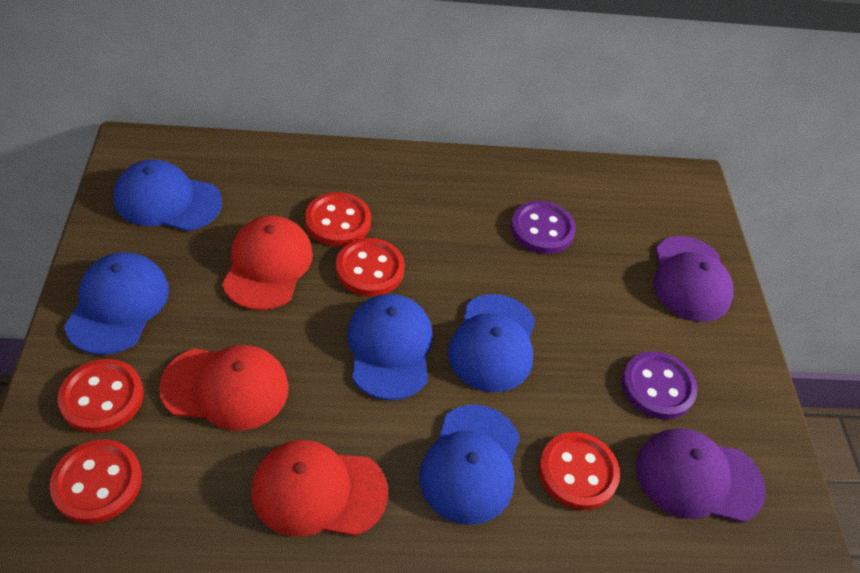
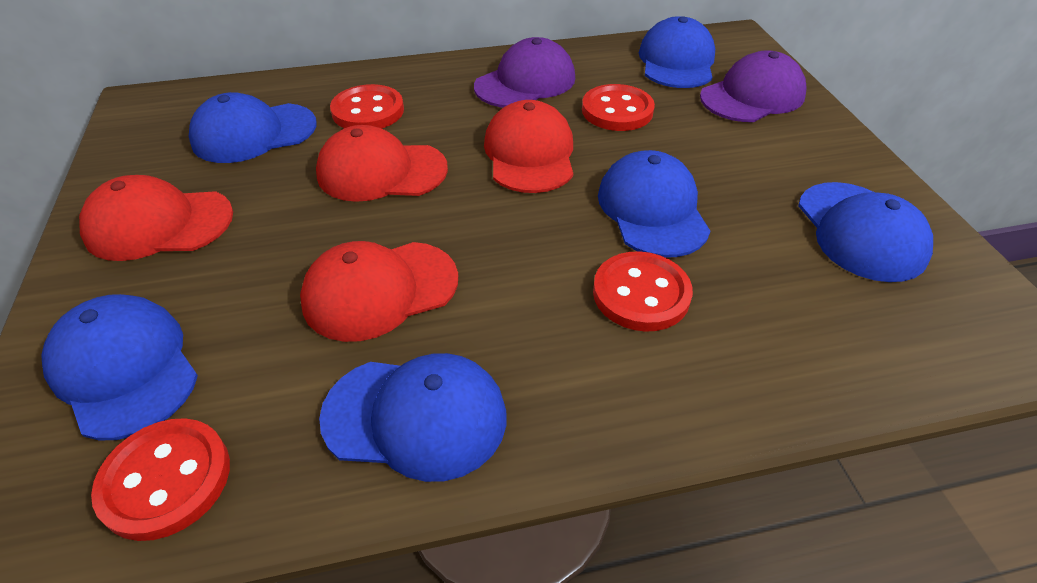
blue cap: [64,252,169,355] [113,160,222,231] [347,294,433,400] [419,405,520,525] [448,294,535,392] = 5 -> [41,294,198,440] [189,92,317,163] [319,353,506,482] [598,150,710,258] [639,16,715,88] [798,182,933,282] = 6
purple button: [511,201,576,254] [622,351,697,420] = 2 -> none = 0
red button: [50,440,142,524] [57,359,144,433] [305,192,371,246] [336,238,405,296] [539,432,620,510] = 5 -> [91,418,230,541] [330,84,404,128] [582,84,655,131] [593,251,693,332] = 4
red cap: [159,345,289,430] [222,215,313,310] [251,440,388,537] = 3 -> [79,175,233,261] [300,241,458,342] [316,125,448,202] [484,100,573,193] = 4

